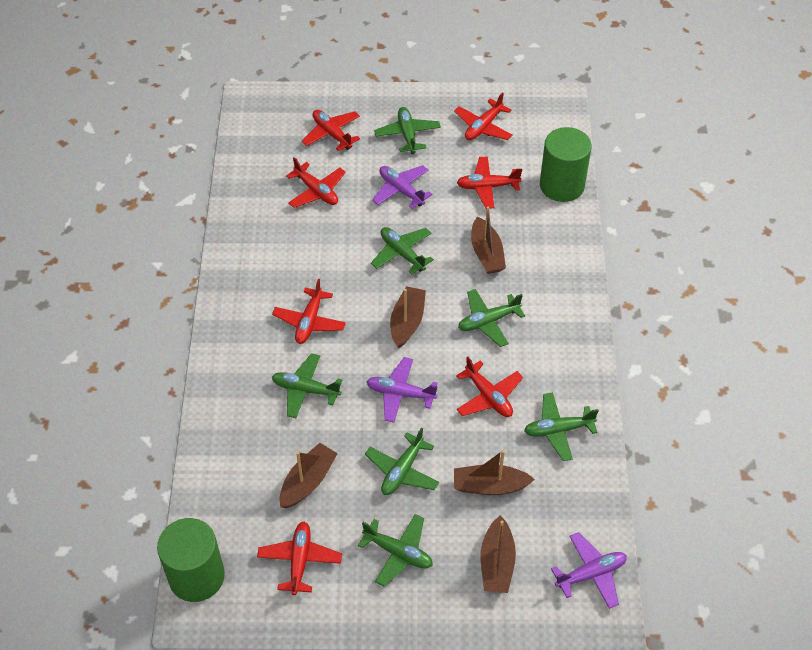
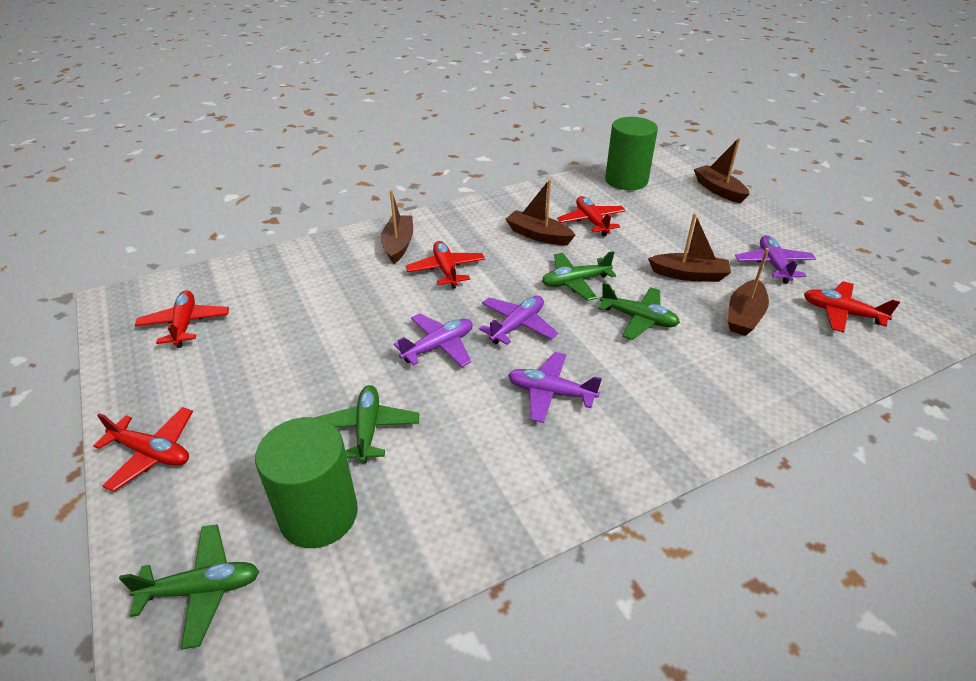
green plane: [272,353,342,418] [358,514,433,587] [365,428,439,495] [371,227,434,275] [374,107,441,154] [458,289,525,347] [524,392,599,461] = 7 -> [119,524,260,650] [315,385,419,463] [542,251,616,301] [598,283,680,340] = 4
purple plane: [366,357,438,423] [372,165,432,209] [551,532,627,609] = 3 -> [394,313,473,367] [479,296,558,345] [508,352,602,423] [735,235,816,284] = 4
red plane: [257,522,342,595] [272,279,346,344] [286,157,346,208] [302,110,360,151] [454,92,513,140] [456,356,523,417] [457,156,522,209] = 7 -> [93,407,193,492] [135,290,229,348] [406,241,485,289] [557,196,626,237] [804,281,900,333] = 5

